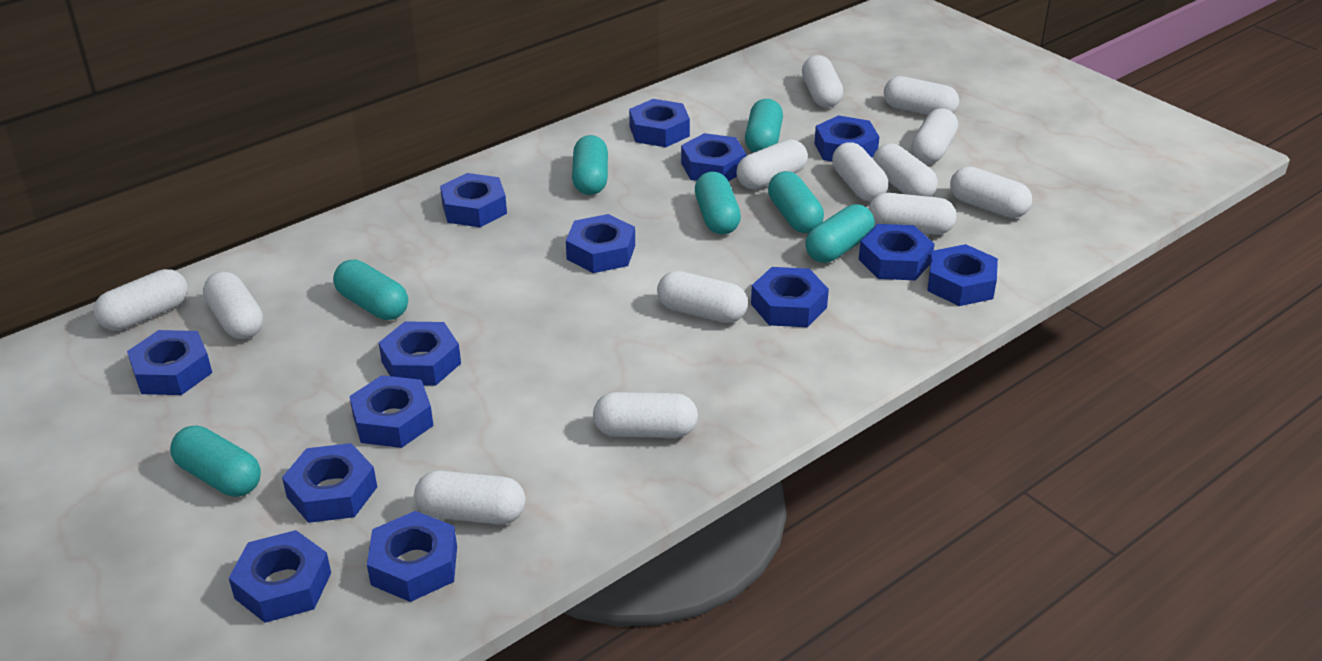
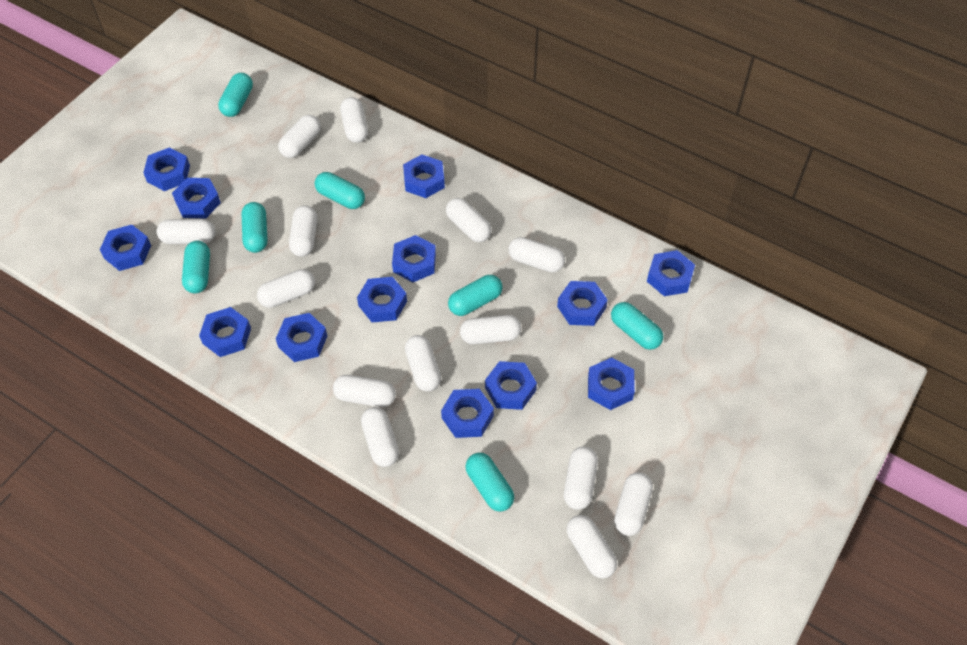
blue nut: [127,330,212,395] [229,530,331,623] [282,443,377,523] [349,375,434,448] [367,511,457,602] [379,321,461,386] [440,173,507,227] [566,214,635,273] [629,99,690,147] [681,133,746,181] [751,267,829,327] [814,115,879,162] [859,224,934,280] [927,244,998,306] = 14 -> [100,225,151,271] [143,147,190,191] [172,178,221,218] [199,307,251,357] [276,313,327,362] [357,277,407,322] [392,235,436,282] [403,155,445,198] [441,389,494,438] [485,361,537,410] [557,281,608,326] [588,357,635,410] [647,250,695,296] = 13
white capsule: [94,269,188,331] [203,271,263,339] [414,471,526,524] [593,392,698,438] [657,271,748,323] [736,139,808,189] [802,55,843,108] [832,142,888,201] [869,193,956,235] [873,143,938,197] [884,76,959,115] [911,108,958,164] [950,167,1032,218] = 13 -> [156,219,215,244] [257,269,315,308] [278,115,321,158] [289,205,317,257] [333,375,396,407] [340,97,368,143] [361,407,399,467] [405,335,441,392] [446,198,491,242] [460,315,521,344] [508,237,565,273] [564,446,598,510] [567,515,617,578] [614,472,653,536] = 14

